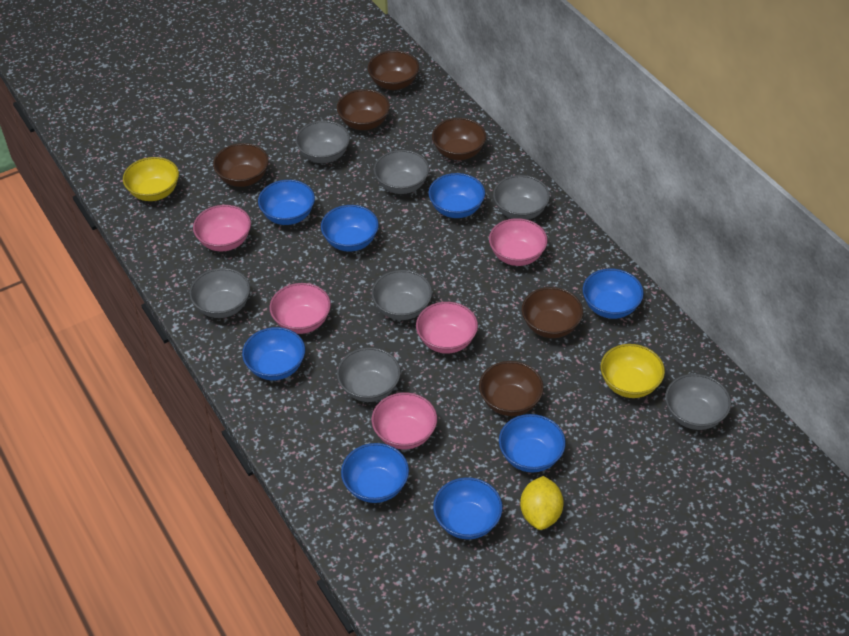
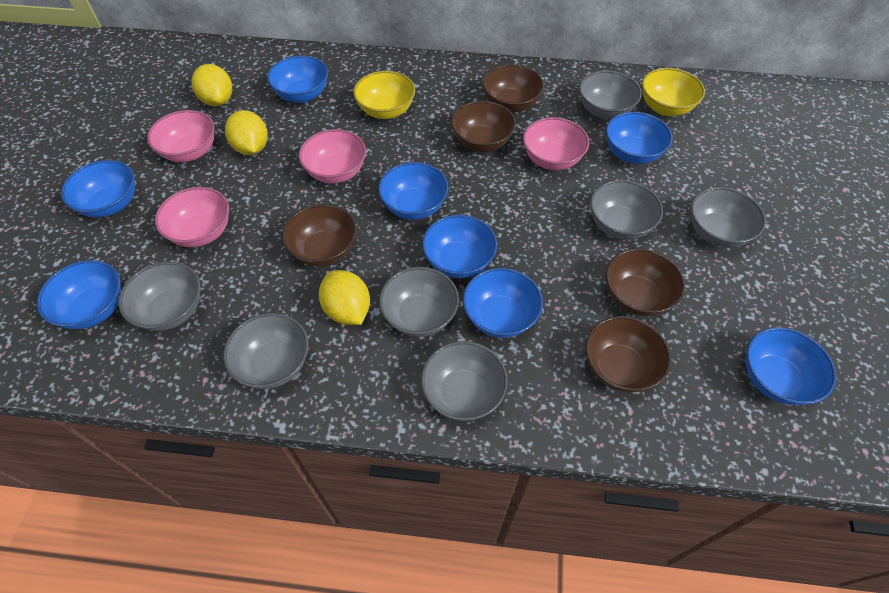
brown bowl: [213,143,269,187] [337,89,390,130] [368,51,419,90] [432,118,486,160] [479,361,544,416] [522,287,583,338] = 6 -> [282,204,357,267] [451,101,516,152] [483,64,544,112] [585,316,671,393] [606,249,685,316] = 5
pink bowl: [193,205,251,251] [270,283,331,334] [372,393,437,449] [416,302,478,354] [489,218,548,266] = 5 -> [147,110,215,162] [155,187,229,247] [299,129,366,184] [523,117,589,170] = 4
yellow lemon: [520,476,564,530] = 1 -> [192,64,232,106] [225,110,268,155] [319,270,370,325] = 3

